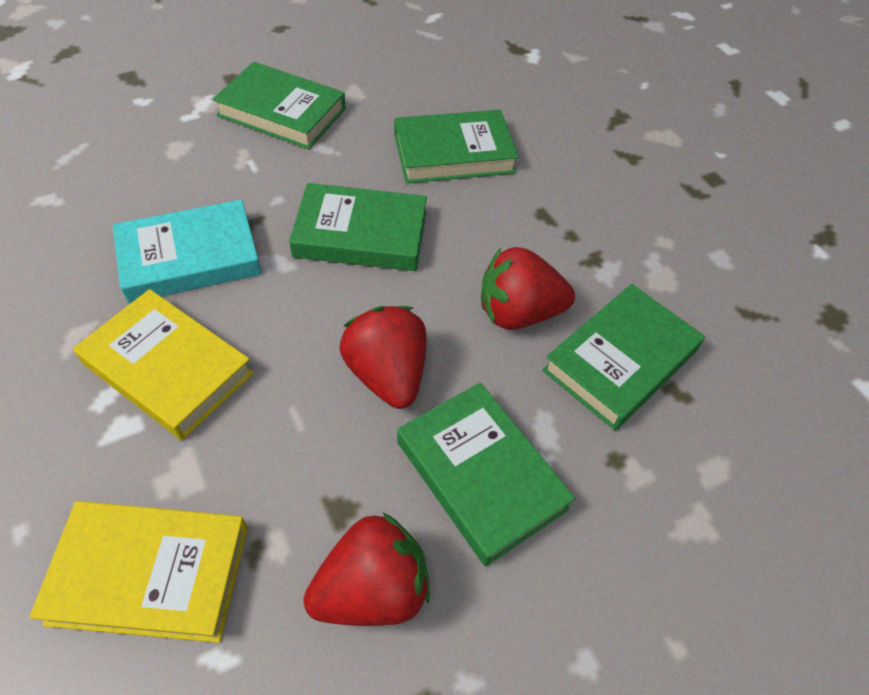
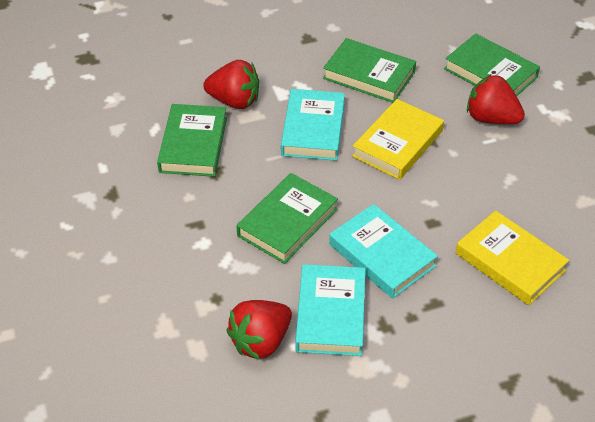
green book: [213,62,346,149] [289,183,427,271] [394,110,519,183] [397,382,575,566] [542,284,705,430] = 5 -> [157,104,227,177] [236,173,338,264] [323,38,416,103] [444,33,540,96] = 4
turquoise book: [113,199,262,303] = 1 -> [281,89,345,161] [295,264,366,356] [329,204,438,299] = 3

